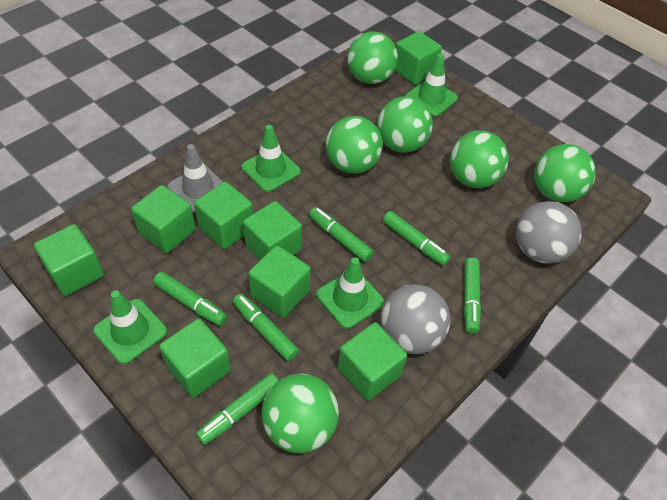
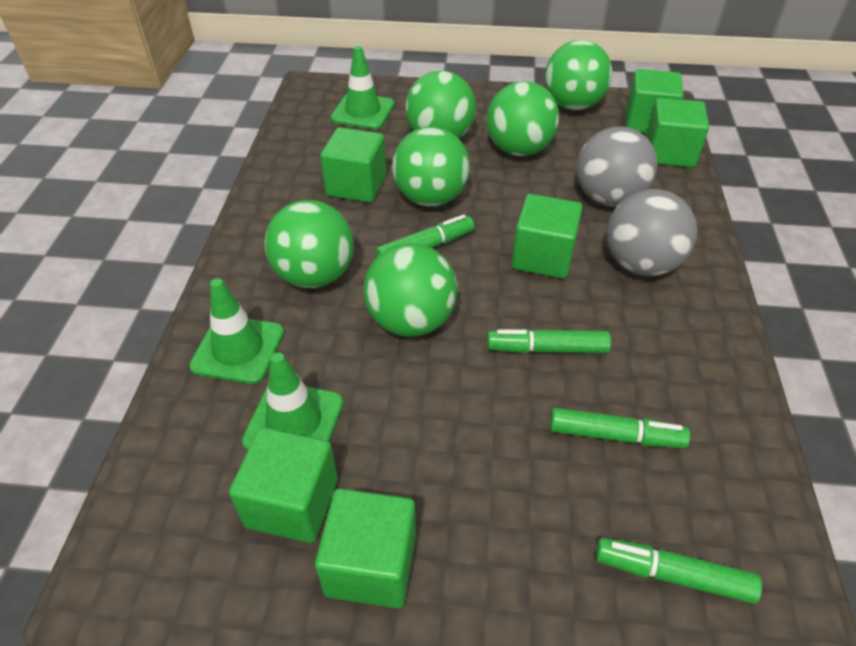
green cube: [34,224,104,296] [131,185,196,253] [159,318,231,398] [194,182,253,249] [243,201,302,260] [248,245,311,318] [338,322,407,401] [394,31,442,85] = 8 -> [229,427,338,543] [315,488,416,609] [320,127,386,203] [512,194,583,279] [626,69,684,133] [646,98,709,168] = 6
green marker: [153,272,227,326] [196,373,279,445] [233,294,299,361] [309,207,374,262] [383,211,450,266] [464,258,481,334] = 6 -> [375,214,474,257] [487,329,611,353] [550,408,690,448] [596,538,762,604] = 4
green traffic cone: [93,290,167,364] [241,125,301,192] [316,257,385,329] [405,54,458,117] = 4 -> [189,278,284,384] [242,352,344,450] [331,46,394,129] = 3
grey traffic cone: [167,144,223,213] = 1 -> none = 0

